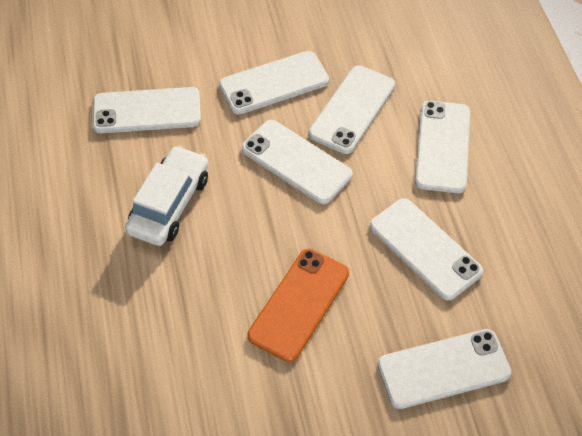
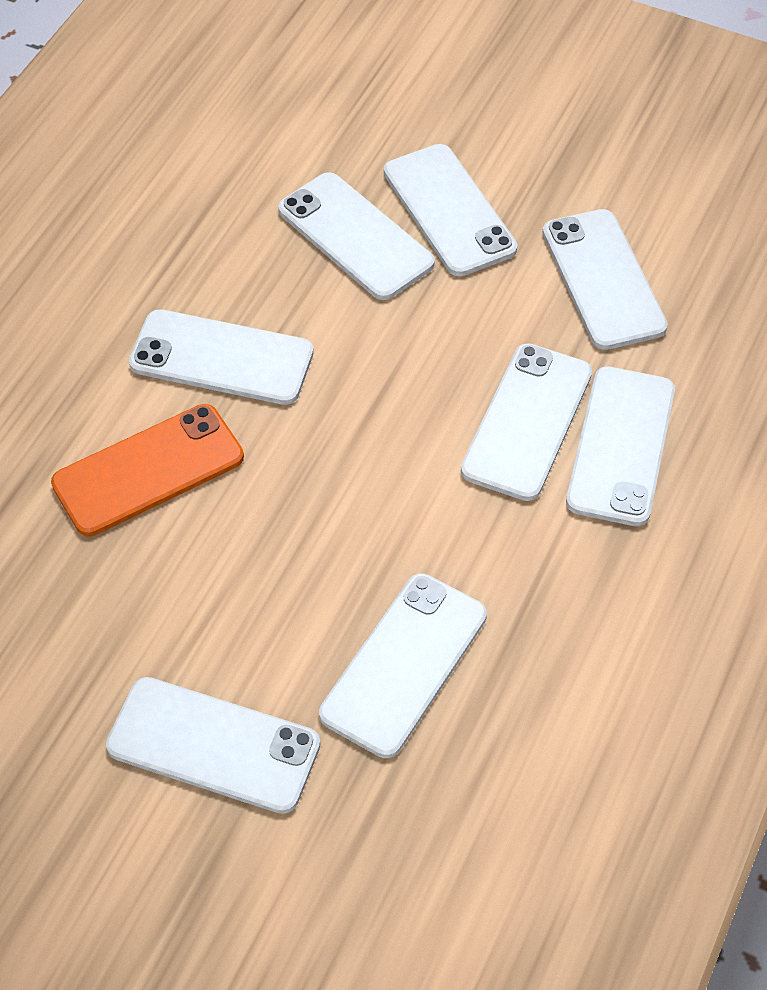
white car: [125,146,209,246] = 1 -> none = 0
white phone: [92,87,201,133] [219,51,329,114] [242,120,353,204] [309,65,395,154] [370,198,483,300] [377,329,511,409] [415,101,470,193] = 7 -> [106,677,320,814] [129,309,314,405] [278,172,435,300] [319,573,487,758] [384,144,517,276] [461,343,592,501] [542,209,668,350] [566,366,675,526] = 8

